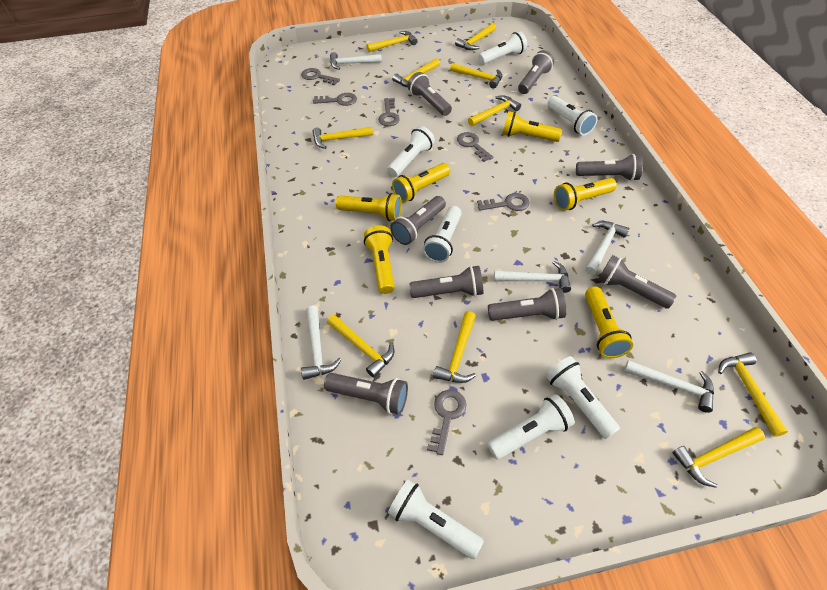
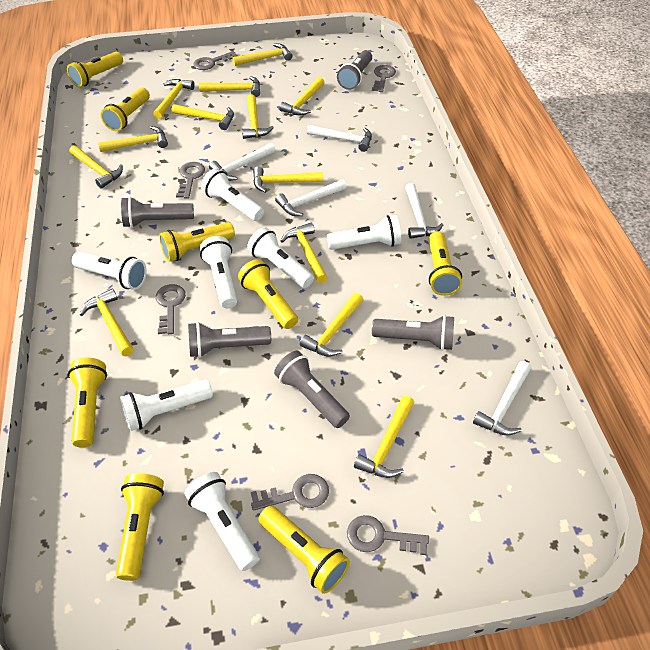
grey flashlight: [324,373,408,415] [390,196,446,245] [407,72,452,116] [409,265,483,298] [488,288,566,321] [518,50,554,94] [576,154,643,181] [598,255,677,309] = 8 -> [121,197,194,228] [188,322,271,358] [274,351,350,428] [337,50,372,90] [372,315,454,350] = 5
yellow flashlight: [336,193,401,221] [364,225,395,294] [392,163,450,203] [502,111,562,142] [554,178,617,211] [585,286,633,358] = 6 -> [67,52,123,87] [68,357,107,448] [101,88,150,131] [116,473,164,581] [159,222,235,262] [238,259,298,329] [258,506,350,594] [429,231,462,296] = 8
yellow hammer: [312,127,373,149] [327,314,395,378] [366,31,418,52] [392,58,440,87] [433,311,476,383] [450,63,502,89] [455,23,496,50] [468,95,521,126] [672,427,765,488] [718,352,788,437] = 10 -> [69,145,123,189] [80,289,134,356] [98,126,168,152] [153,79,195,119] [172,104,234,130] [199,76,260,97] [232,43,292,66] [242,95,274,139] [253,166,323,193] [279,77,325,115] [281,223,328,283] [300,293,363,357] [354,396,414,478] = 13

